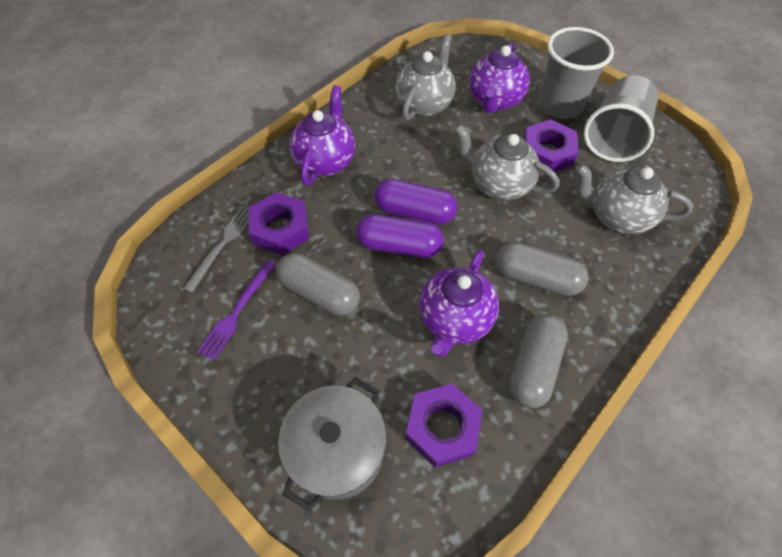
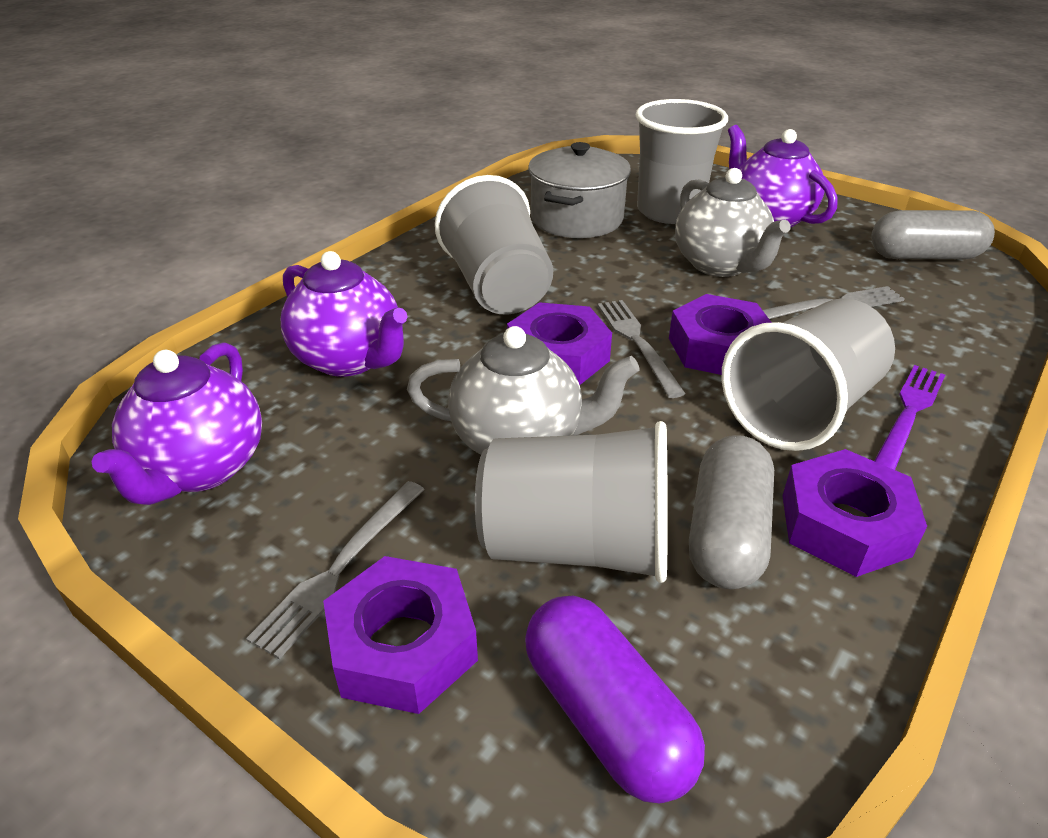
grey capsule: [276,253,360,316] [496,242,589,296] [509,314,568,408] = 3 -> [689,435,774,589] [871,210,995,259] = 2
grey cup: [538,27,614,119] [584,75,658,162] = 2 -> [435,175,553,314] [475,421,668,583] [636,99,728,224] [722,299,895,451] = 4
grey fork: [183,205,249,293] = 1 -> [246,481,425,659] [597,300,686,398] [763,286,904,319] = 3
grey teapot: [395,34,456,121] [454,124,559,200] [575,163,693,234] = 3 -> [407,326,639,454] [675,168,791,277] = 2
purple capsule: [356,214,444,258] [374,179,458,225] = 2 -> [525,596,705,803] = 1
purple nut: [249,192,309,255] [405,383,483,467] [523,119,579,173] = 3 -> [323,556,478,714] [507,302,612,385] [669,294,772,375] [782,449,927,577] = 4

